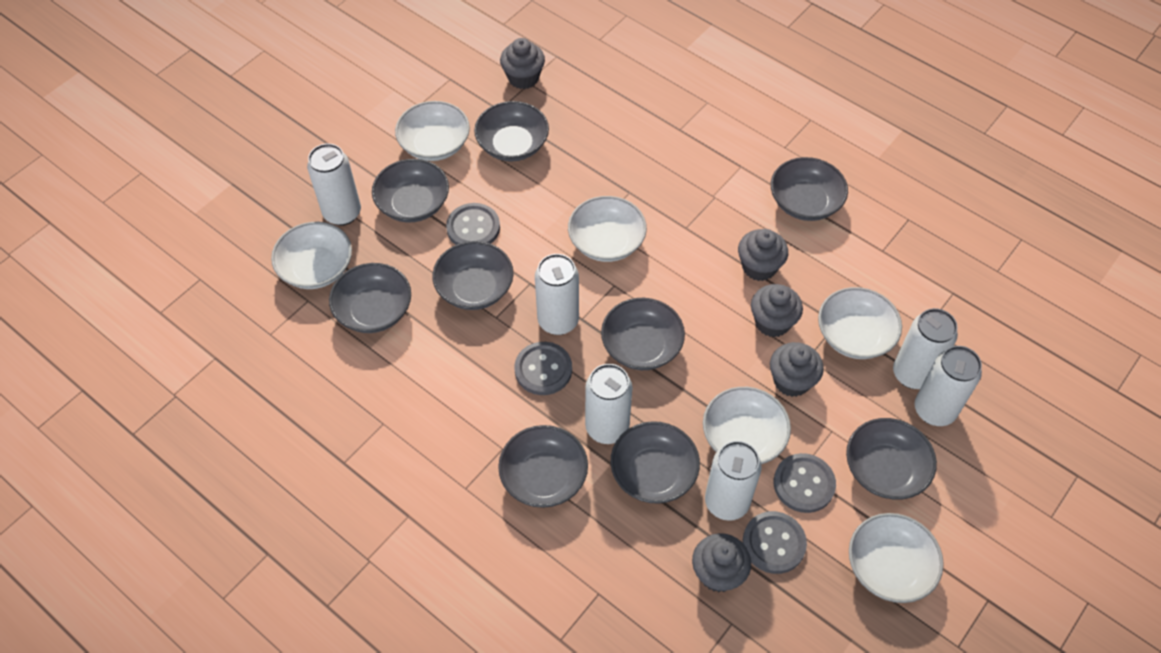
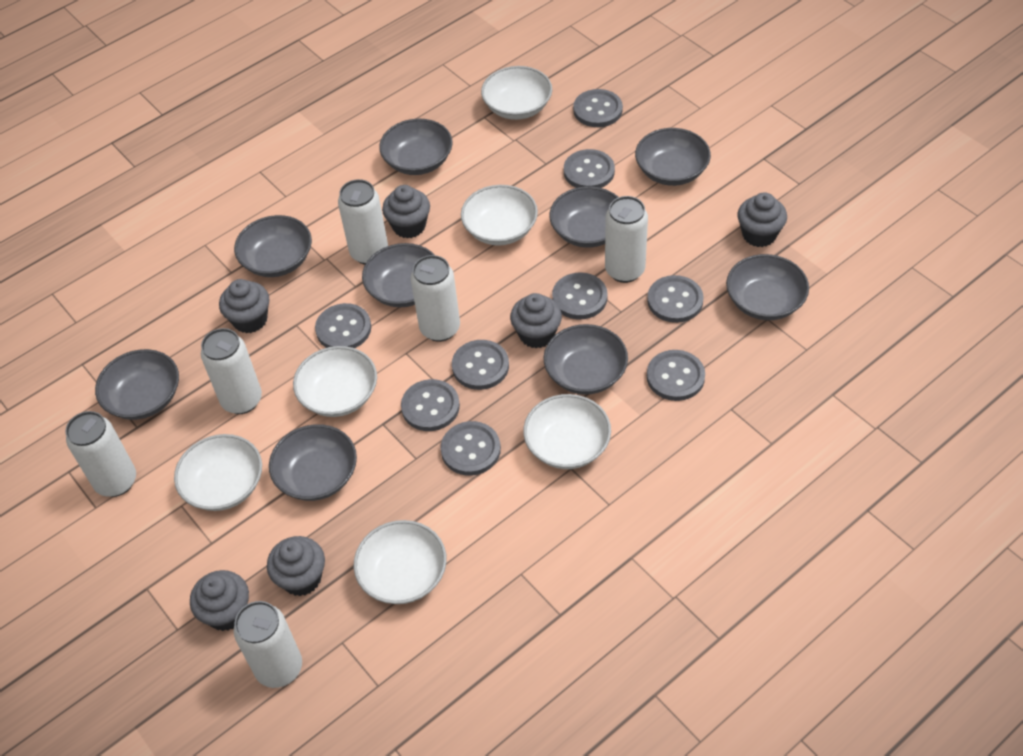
grey button: [446,203,500,245] [514,342,572,395] [743,511,807,574] [774,453,836,513] = 4 -> [315,303,371,348] [401,379,460,431] [441,421,501,475] [452,340,509,390] [552,272,608,319] [564,149,615,188] [573,89,623,127] [647,275,704,323] [647,350,705,401] = 9
grey cupcake: [500,38,545,89] [692,533,751,592] [738,229,788,281] [751,284,803,337] [770,342,824,397] = 5 -> [190,570,249,631] [219,279,269,333] [267,536,325,596] [382,185,430,238] [510,293,562,348] [737,193,787,247] = 6

